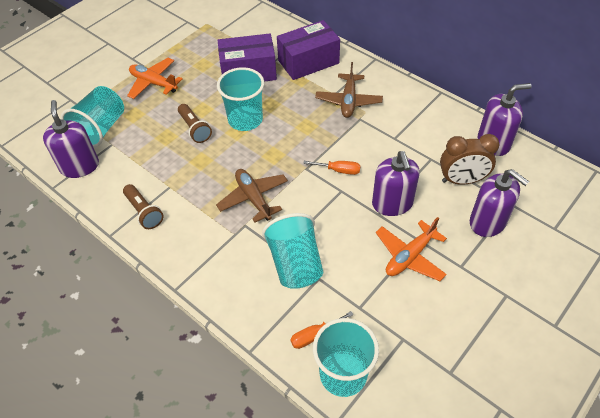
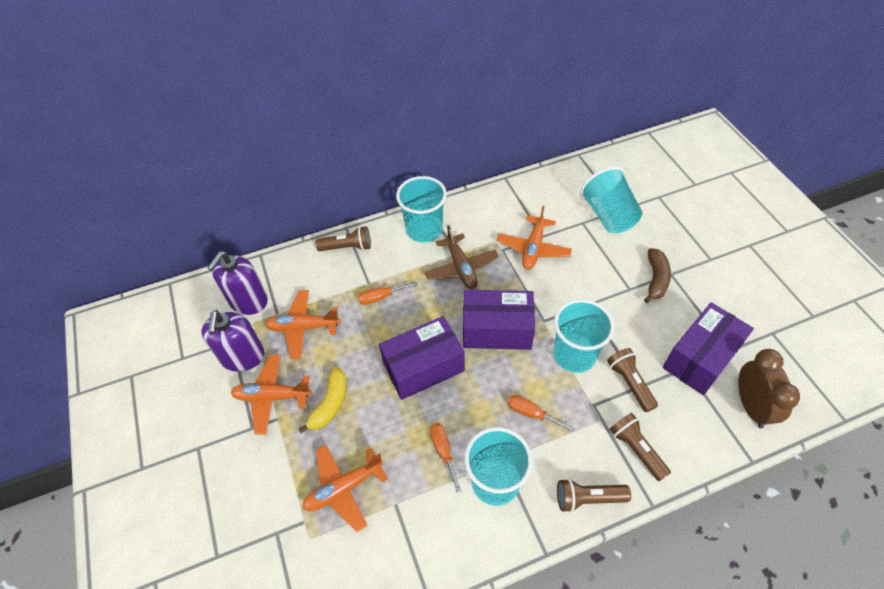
brown banana: none = 0 -> [644,248,671,303] = 1
brown flashlight: [123,184,164,229] [178,104,212,143] = 2 -> [316,226,371,251] [557,478,631,513] [607,348,658,412] [610,413,671,481] = 4
brown plane: [216,169,288,223] [315,62,383,118] = 2 -> [425,225,499,289] = 1
orange plane: [127,58,183,99] [376,217,447,281] = 2 -> [231,355,311,434] [265,290,340,359] [302,445,388,532] [497,206,572,270] = 4
orange screwdriver: [291,311,353,349] [303,161,361,175] = 2 -> [358,281,418,305] [430,423,461,492] [508,395,575,432] = 3
purple box: [217,34,277,81] [277,20,340,80] = 2 -> [379,316,465,400] [463,290,535,350] [663,302,754,395] = 3
purple soap dispenser: [43,100,99,178] [372,151,420,216] [470,169,529,237] [478,83,532,156] = 4 -> [201,310,264,372] [208,251,268,315] = 2
yellow banana: none = 0 -> [298,367,347,433] = 1

